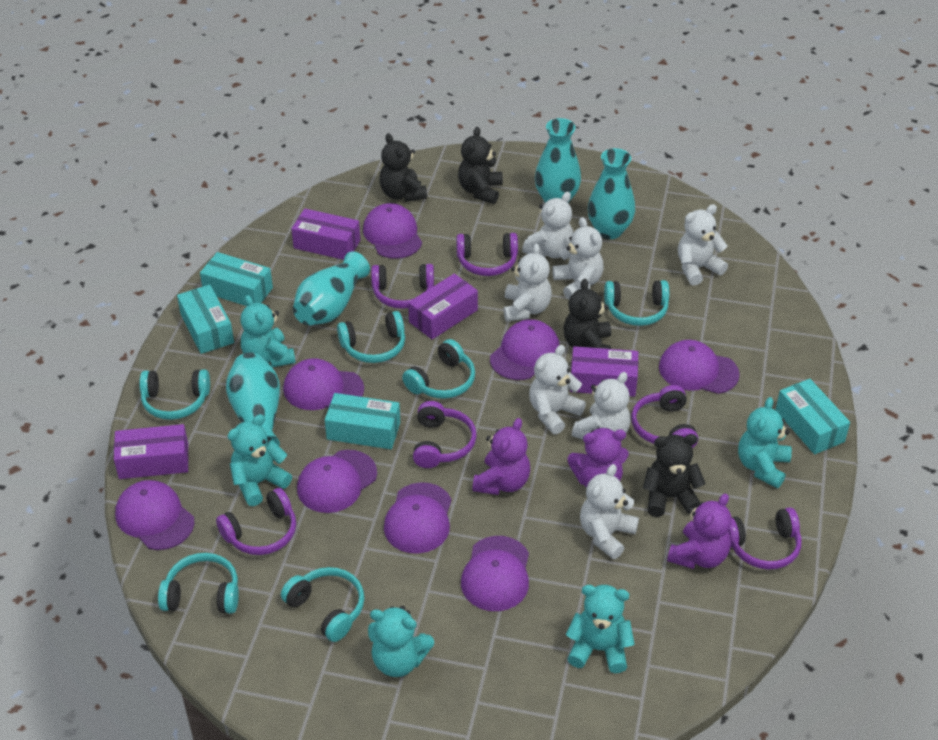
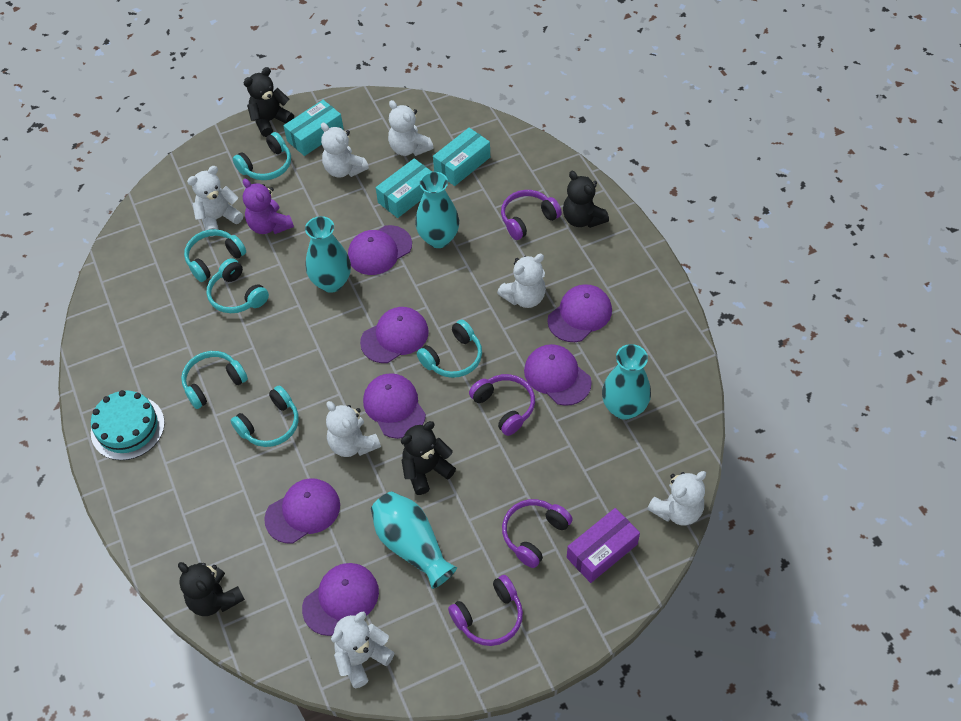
purple box: [114,424,189,479] [292,209,360,260] [408,274,478,339] [570,346,638,397] = 4 -> [567,508,640,583] = 1
purple cap: [115,480,194,550] [283,358,364,410] [297,450,377,513] [363,203,422,259] [384,482,452,554] [461,536,529,611] [490,319,560,380] [659,340,740,394] = 8 -> [264,478,340,543] [302,563,379,636] [348,225,412,275] [360,307,429,363] [363,373,426,439] [524,344,592,406] [547,284,612,342] = 7
purple headphones: [216,488,296,555] [371,264,434,309] [413,401,477,468] [456,233,518,276] [631,385,698,448] [728,508,802,570] = 6 -> [448,575,523,646] [469,374,535,436] [501,190,562,240] [502,499,573,568] = 4
purple teddy bear: [472,418,530,495] [567,428,629,488] [667,493,732,569] = 3 -> [243,179,294,234] = 1
turquoise box: [177,285,234,354] [200,252,273,306] [325,393,400,449] [776,379,850,454] = 4 -> [283,100,344,156] [376,158,432,218] [433,128,490,186] = 3
turquoise cake: none = 0 -> [91,390,165,460] = 1
turquoise teddy bear: [227,414,292,506] [240,295,296,367] [368,606,434,677] [566,585,635,673] [738,397,792,488] = 5 -> none = 0

